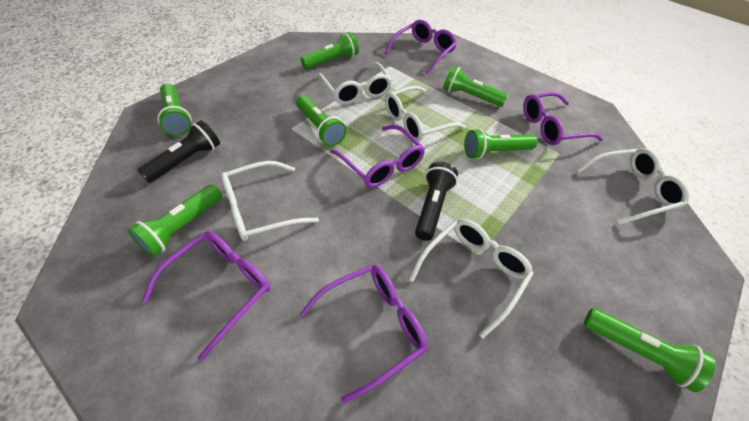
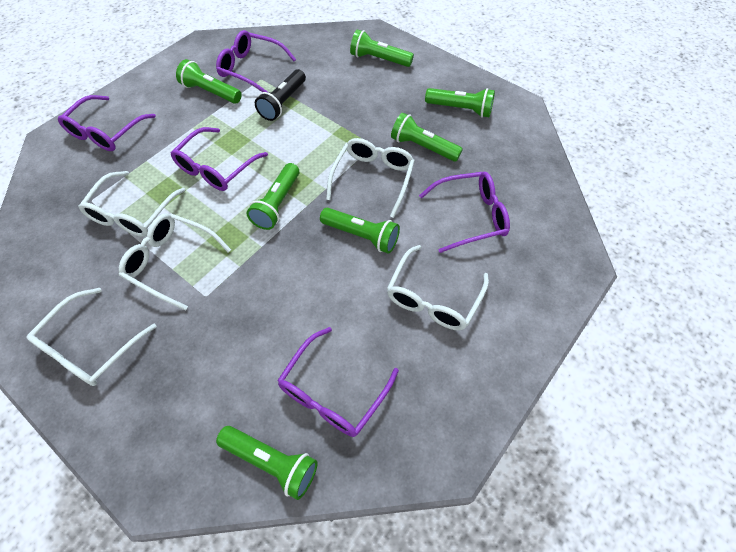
black flashlight: [137,120,220,183] [415,162,458,241] = 2 -> [255,69,306,121] = 1

